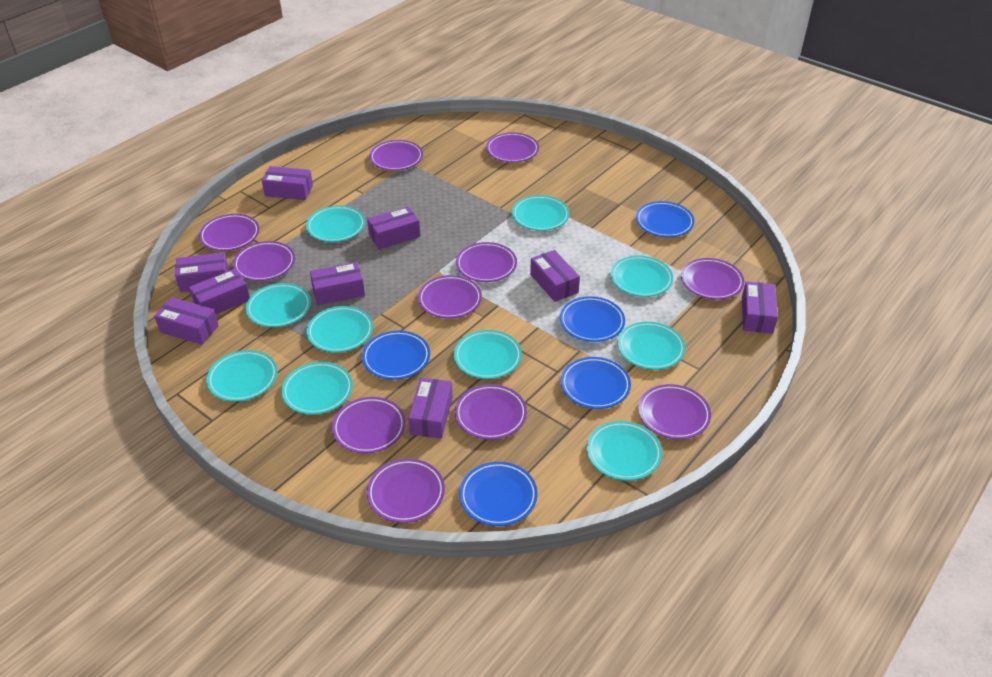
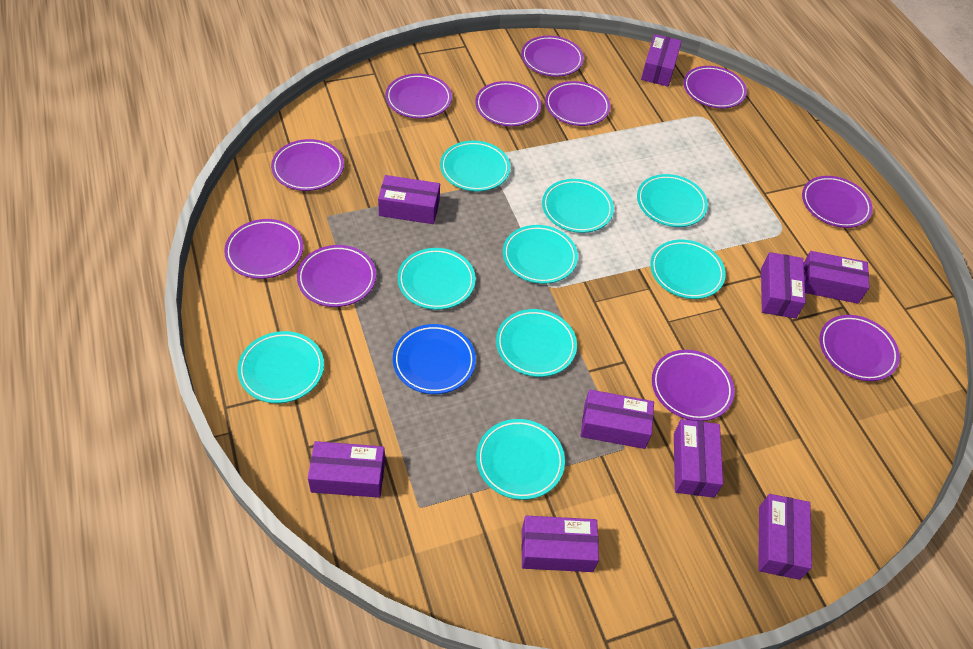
blue plate: [362,330,430,380] [460,462,538,526] [560,296,625,342] [561,357,631,409] [636,201,694,237] = 5 -> [393,324,476,394] = 1
turquoise plate: [207,350,278,402] [246,283,311,327] [282,362,353,415] [306,206,365,242] [307,306,373,352] [454,330,522,379] [512,195,570,231] [587,421,662,480] [611,256,673,297] [618,322,685,370] = 10 -> [238,331,324,403] [398,248,476,310] [440,141,510,191] [476,419,565,500] [496,309,577,377] [503,225,578,284] [542,179,614,233] [637,174,708,227] [650,240,726,299] = 9

